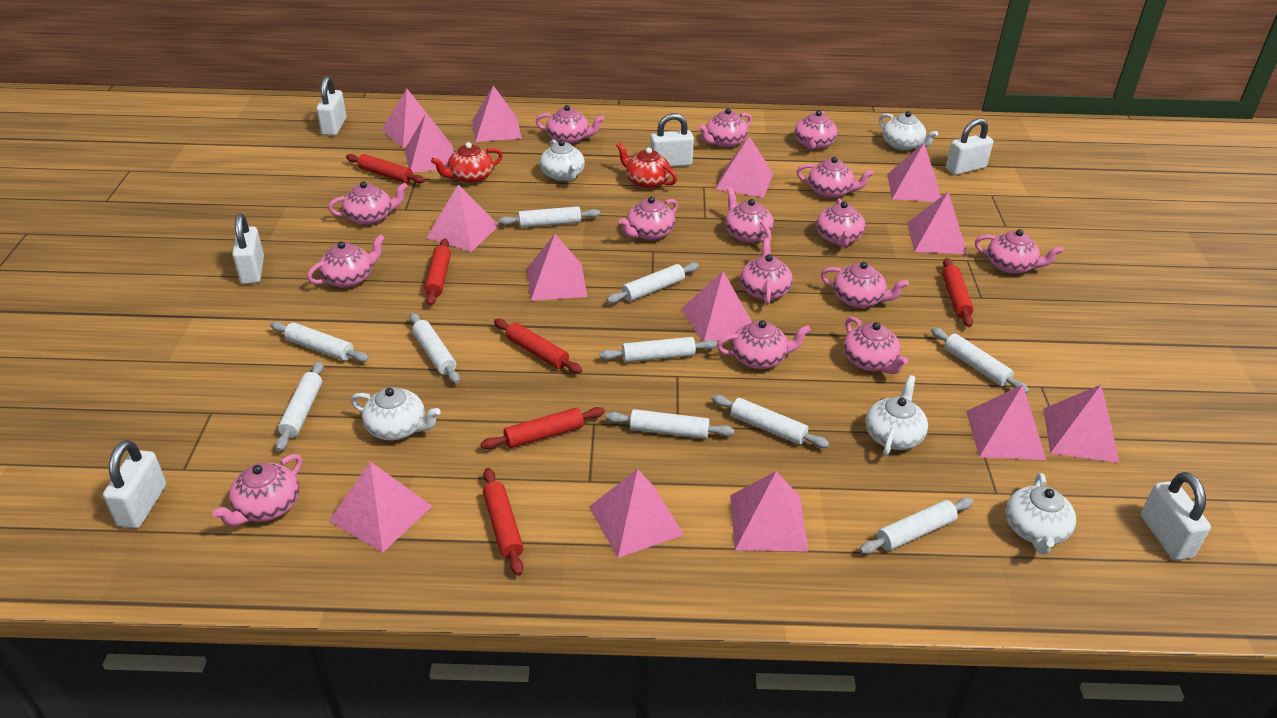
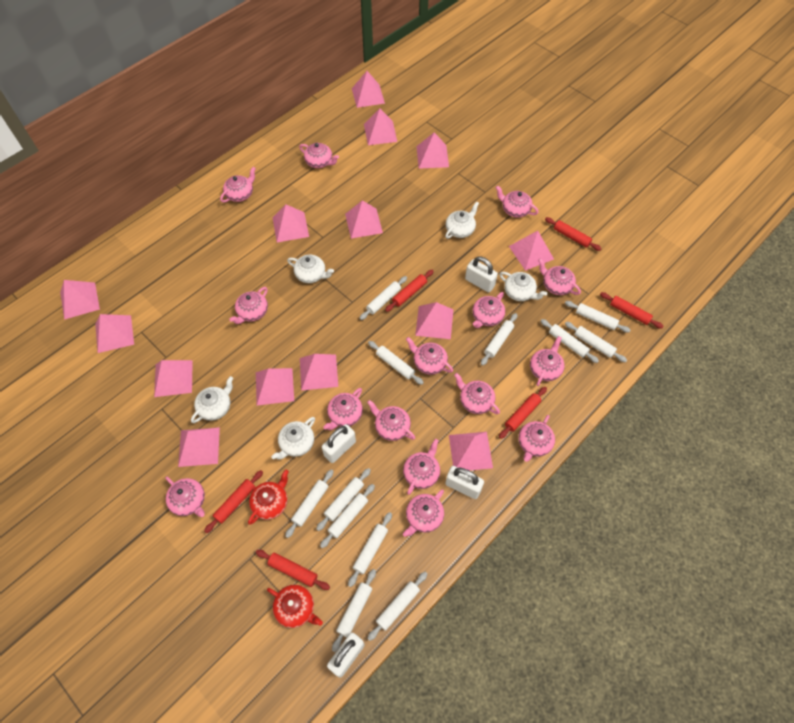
white padlock: [103,440,166,528] [232,214,264,284] [316,76,347,136] [650,113,694,167] [946,118,993,175] [1141,472,1211,560] = 6 -> [322,424,356,463] [327,632,365,678] [445,466,484,499] [465,257,498,293] = 4
white rolling pin: [270,321,369,362] [276,361,324,451] [409,313,460,384] [499,206,600,228] [600,337,717,362] [606,409,734,439] [607,263,699,303] [712,395,829,448] [859,497,973,554] [931,327,1029,394] = 10 -> [285,469,334,538] [316,468,371,531] [320,484,375,548] [332,569,376,652] [348,512,392,587] [359,276,407,320] [367,572,427,641] [368,341,424,385] [481,313,517,366] [541,319,599,363] [565,301,631,333] [565,322,627,362] = 12

